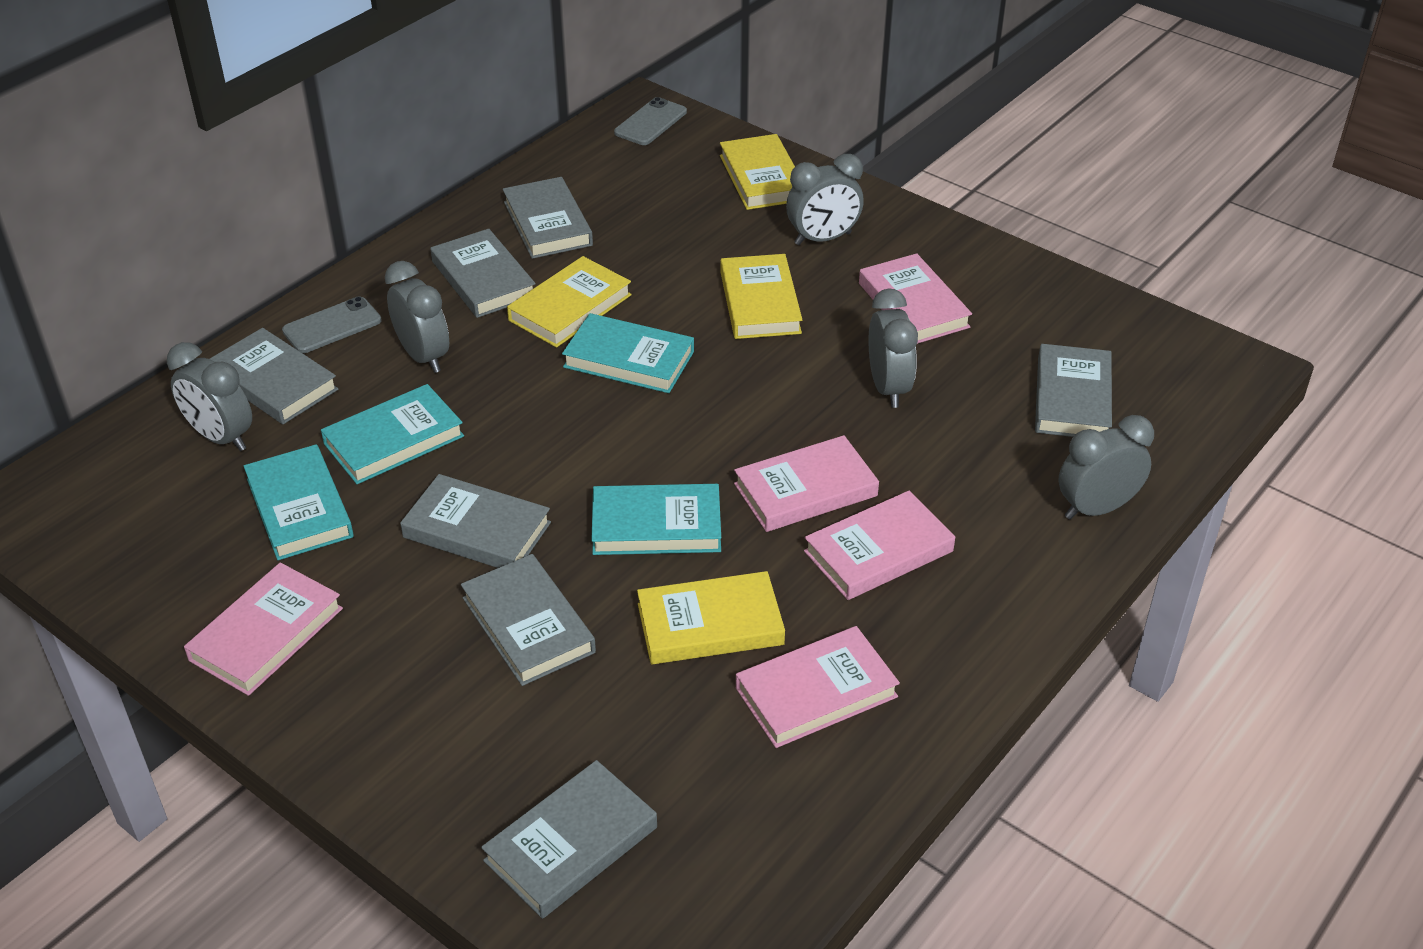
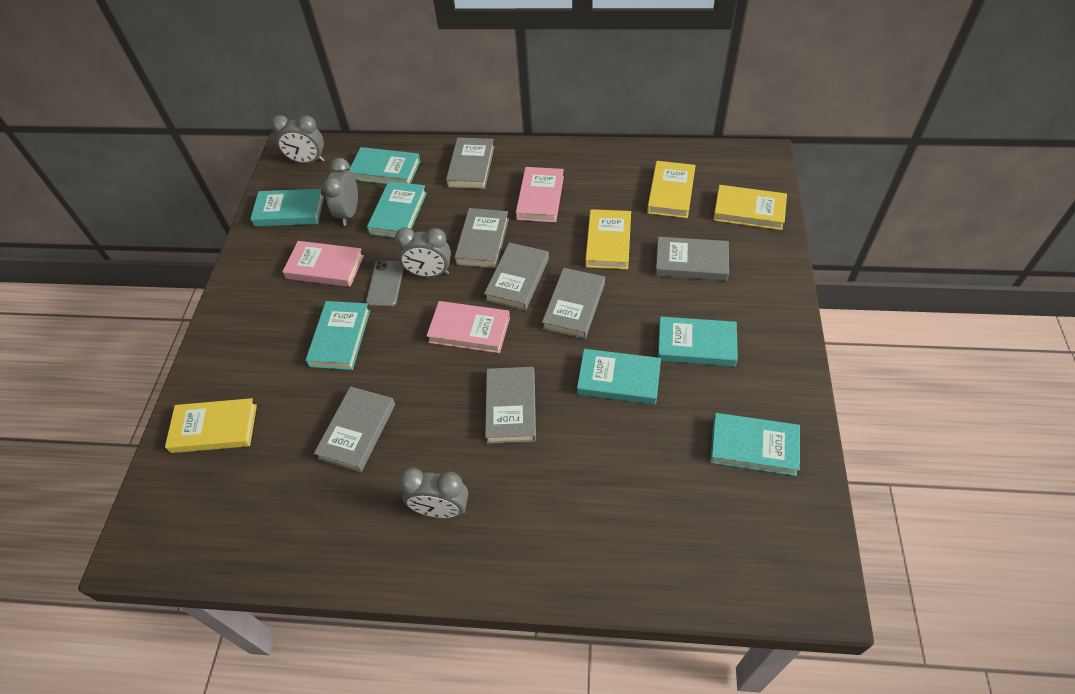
grey clock: [167,342,252,451] [385,261,449,373] [786,154,864,245] [869,288,918,408] [1058,415,1154,520] = 5 -> [271,115,325,163] [322,158,358,226] [395,227,451,277] [399,468,468,518] = 4
grey phone: [282,296,382,353] [614,97,687,145] = 2 -> [366,261,404,307] = 1
pink book: [184,562,343,696] [734,435,879,532] [736,626,900,748] [804,490,955,600] [859,253,972,344] = 5 -> [282,241,364,287] [426,301,510,353] [516,167,564,223] = 3
turquoise book: [244,444,354,560] [321,384,464,484] [562,313,694,393] [591,484,721,555] = 4 -> [250,189,324,226] [306,301,370,370] [349,147,420,184] [367,181,427,238] [577,349,661,404] [658,317,738,367] [710,413,800,476] = 7

